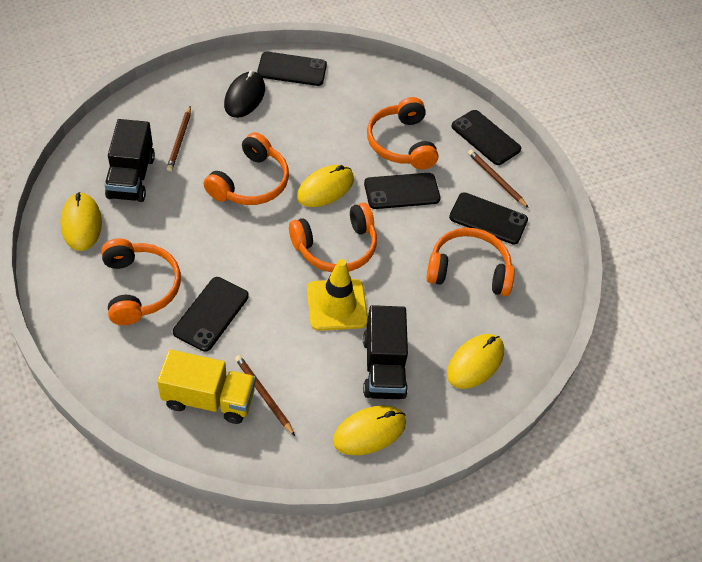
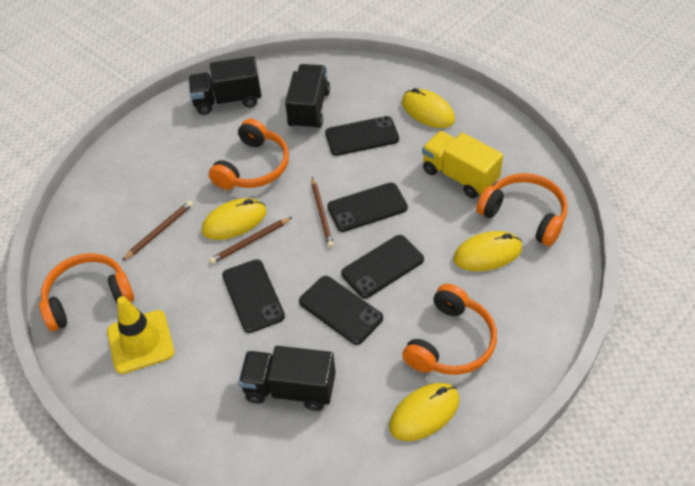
black mouse: [224,70,265,118] = 1 -> none = 0
black truck: [105,119,155,202] [363,305,408,399] = 2 -> [188,56,261,115] [238,346,336,411] [285,64,330,130] = 3
orange headphones: [101,238,181,325] [204,132,289,205] [289,203,377,272] [367,97,438,169] [426,228,515,296] = 5 -> [39,253,134,331] [209,119,289,190] [402,284,497,375] [476,173,568,246] = 4

